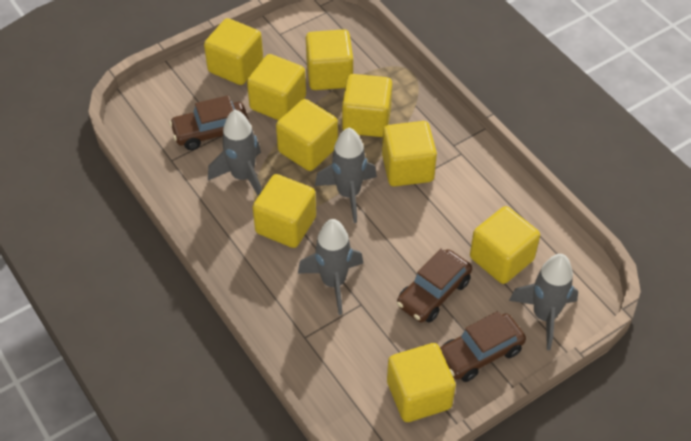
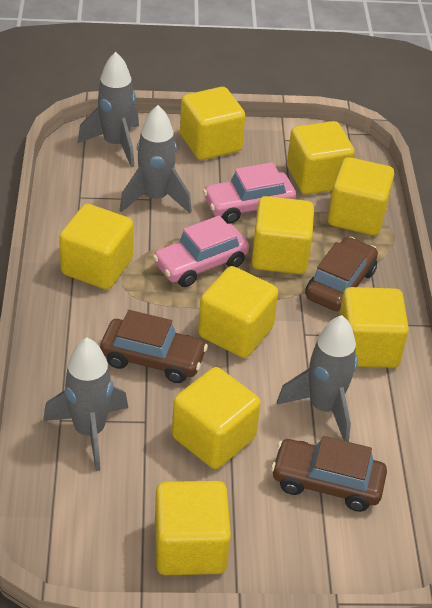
pink car: none = 0 -> [153,216,249,287] [203,162,296,224] = 2

